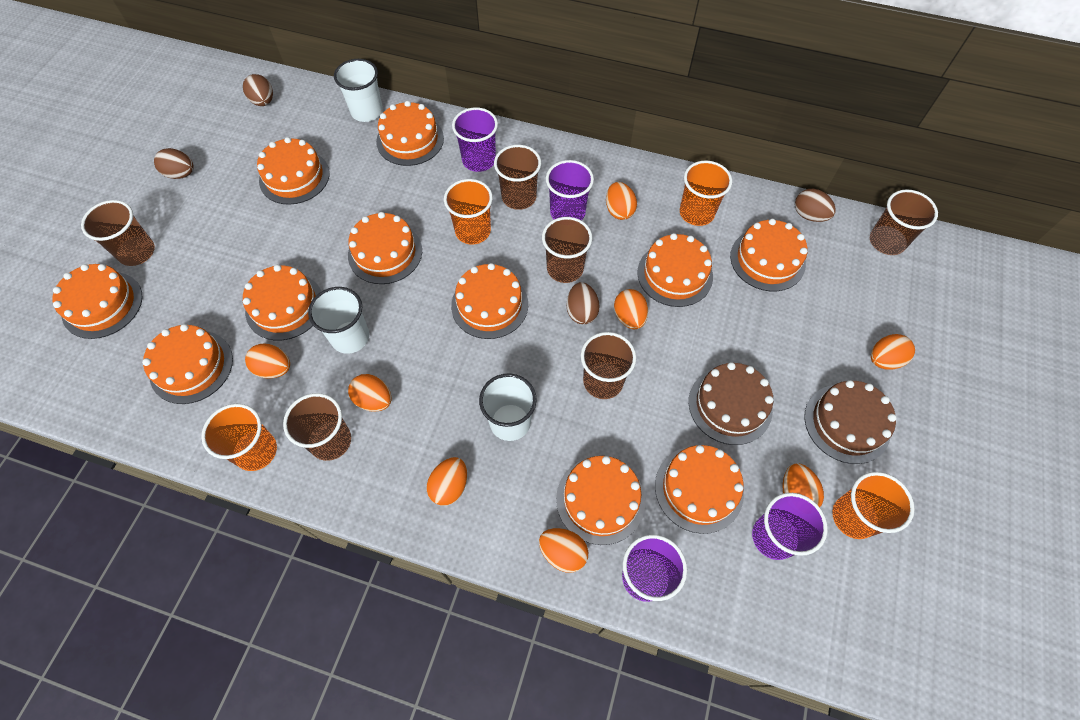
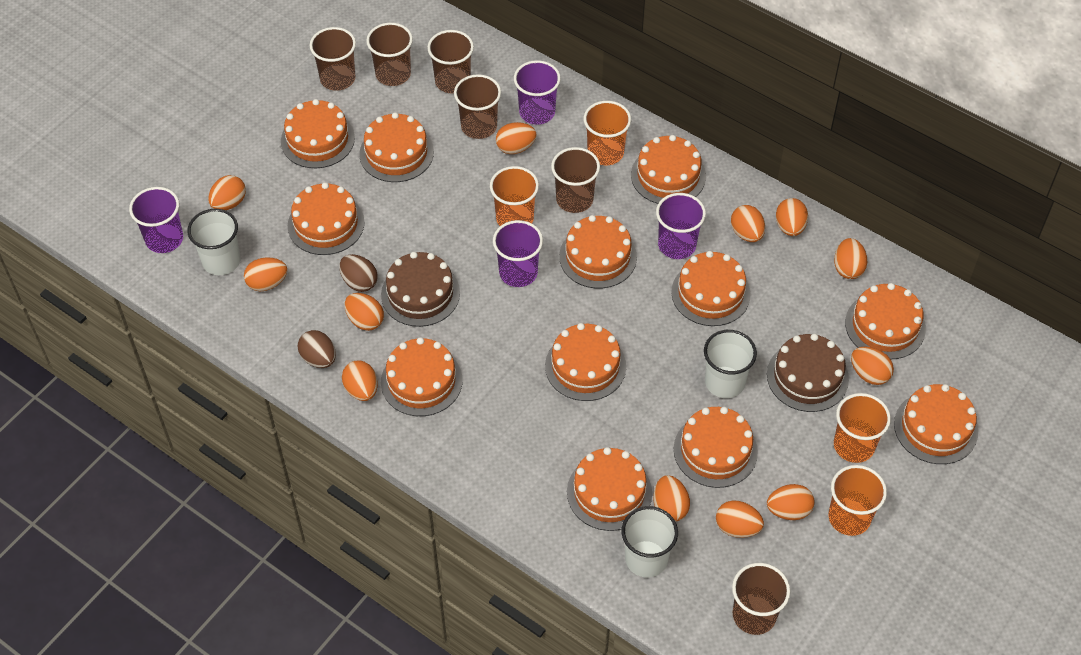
brown egg: [154,148,194,179] [243,74,273,106] [566,282,600,324] [795,189,836,222] = 4 -> [298,330,336,368] [339,254,378,292] = 2
orange cake: [53,264,142,339] [142,324,233,404] [243,265,322,340] [257,137,330,205] [348,212,422,284] [376,101,444,166] [451,263,528,339] [556,456,645,545] [637,233,713,307] [655,445,744,534] [730,219,807,291] = 11 -> [281,99,355,168] [288,182,365,255] [359,112,434,182] [381,337,463,416] [545,323,626,401] [559,215,637,288] [567,447,652,531] [631,135,706,204] [671,251,750,326] [674,407,758,488] [845,283,926,359] [894,384,978,464] = 12
orange egg: [245,344,290,379] [348,374,392,412] [427,457,467,506] [539,528,588,573] [606,182,637,220] [614,289,648,329] [782,463,824,507] [871,334,915,370] = 8 -> [208,175,246,210] [244,257,287,291] [342,361,378,401] [345,293,384,331] [496,122,536,154] [653,475,690,522] [716,501,764,538] [731,205,765,242] [767,484,815,520] [776,198,808,236] [834,238,867,279] [851,347,894,385] = 12

